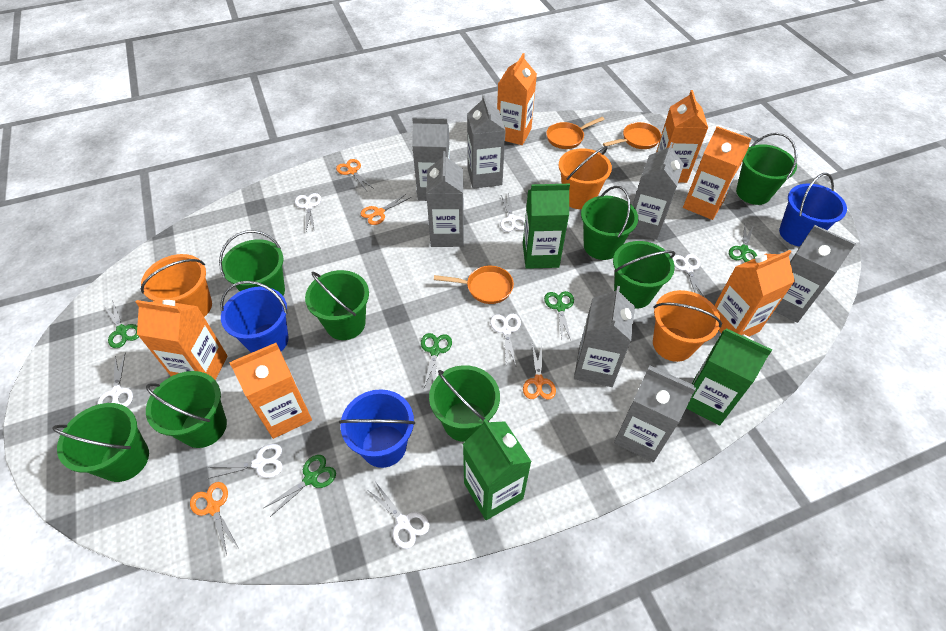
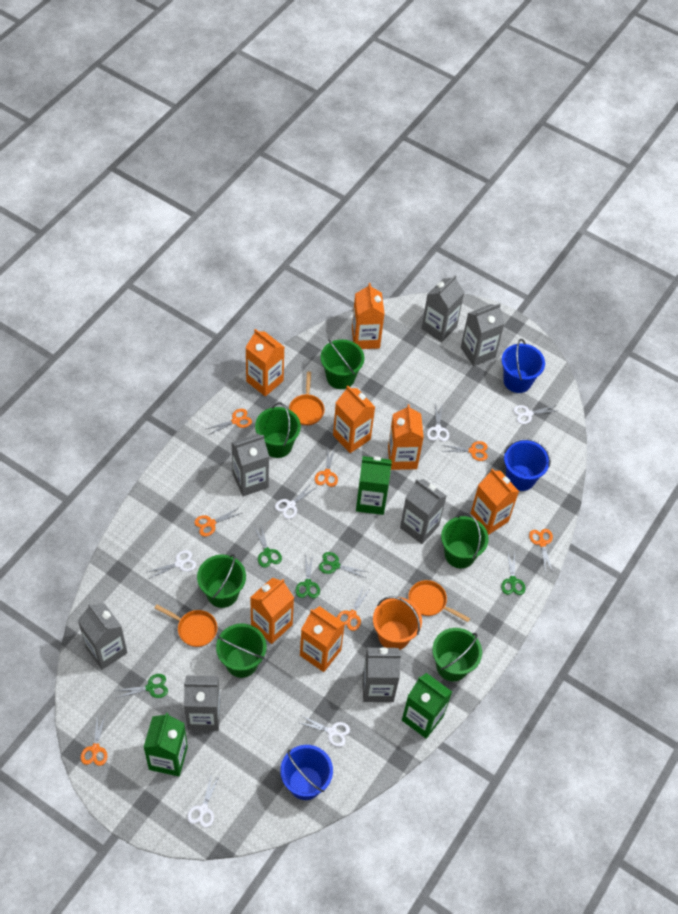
green bucket: [52,403,149,482] [146,371,227,448] [219,230,285,295] [305,270,369,340] [429,365,500,442] [581,186,638,260] [613,241,676,309] [736,133,797,205] = 8 -> [197,554,246,608] [216,624,266,678] [255,403,301,458] [321,339,365,389] [432,628,482,681] [441,513,489,568] = 6
orange bucket: [141,254,212,317] [559,146,612,209] [653,290,722,362] = 3 -> [373,596,422,650] = 1
orange carton: [136,300,228,380] [229,343,312,439] [497,53,537,145] [656,90,708,183] [683,126,752,220] [714,250,795,336] = 6 -> [245,329,284,396] [250,578,294,644] [300,606,345,672] [333,386,375,453] [352,283,385,349] [388,404,424,470] [470,468,519,535] = 7
orange scissors: [190,482,238,555] [336,159,374,191] [360,193,411,225] [523,344,556,400] = 4 -> [81,715,107,766] [194,507,242,537] [207,409,252,435] [315,448,338,487] [337,588,370,631] [441,441,488,461] [529,529,553,570] = 7
white scissors: [97,354,133,407] [207,444,283,479] [295,193,321,231] [366,483,429,549] [490,314,521,366] [500,193,525,232] [672,254,705,297] = 7 -> [147,550,196,579] [187,773,219,828] [275,483,317,519] [297,716,350,747] [427,404,450,442] [513,405,557,424] = 6

